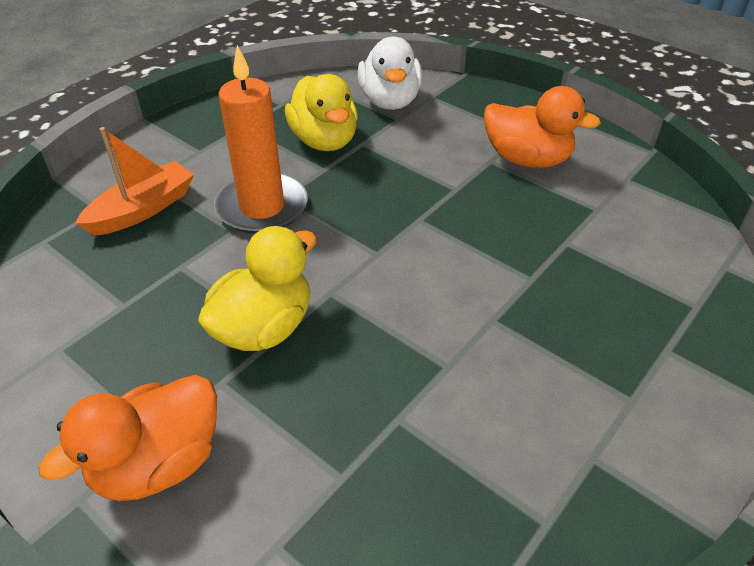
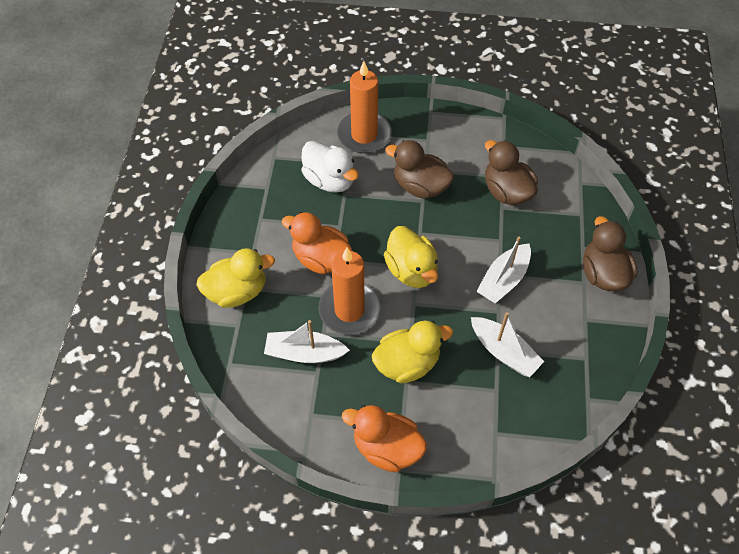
brown duck: none = 0 -> [385,140,454,199] [485,140,538,205] [583,216,638,291] = 3
orange boat: [75,127,194,236] = 1 -> none = 0
orange candle: [214,45,308,234] = 1 -> [318,248,381,335] [337,61,392,153] = 2
white boat: none = 0 -> [264,320,350,363] [471,312,544,377] [476,236,531,303] = 3
yellow duck: [198,226,317,351] [285,74,358,151] = 2 -> [196,248,275,308] [372,321,453,383] [384,226,438,288] = 3

